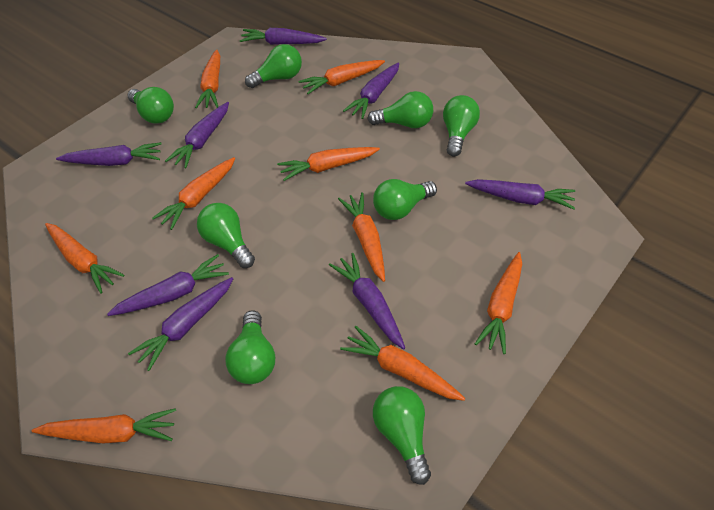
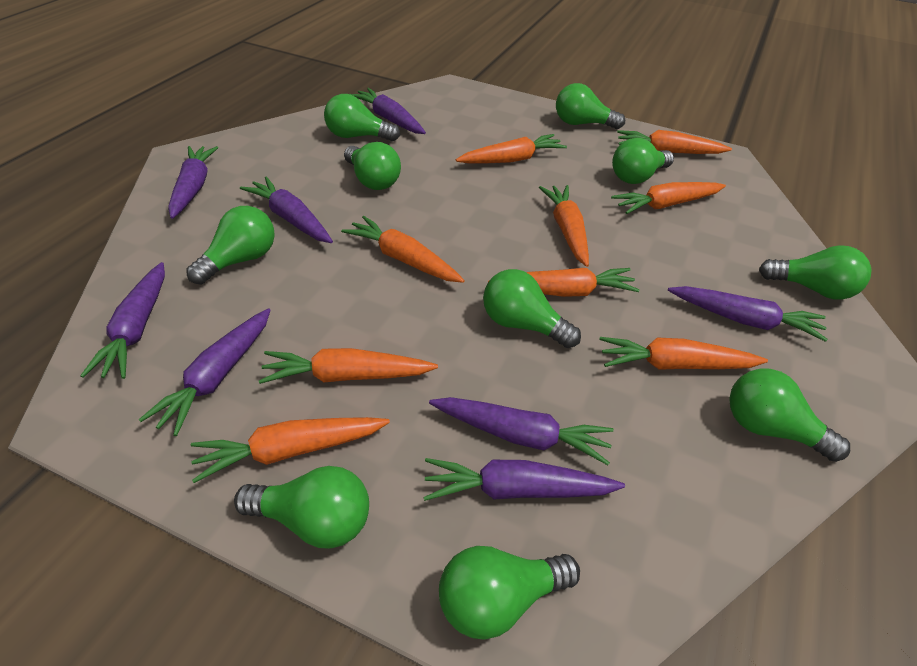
green light bulb: [128,87,174,124] [197,203,255,268] [226,310,275,384] [245,44,302,88] [367,91,433,128] [373,179,437,220] [373,386,431,485] [443,95,480,156] = 8 -> [186,206,275,285] [234,466,369,549] [324,94,400,141] [344,142,401,190] [439,546,580,640] [483,269,581,348] [556,83,625,129] [612,138,674,184] [729,369,850,462] [759,245,871,300] = 10

